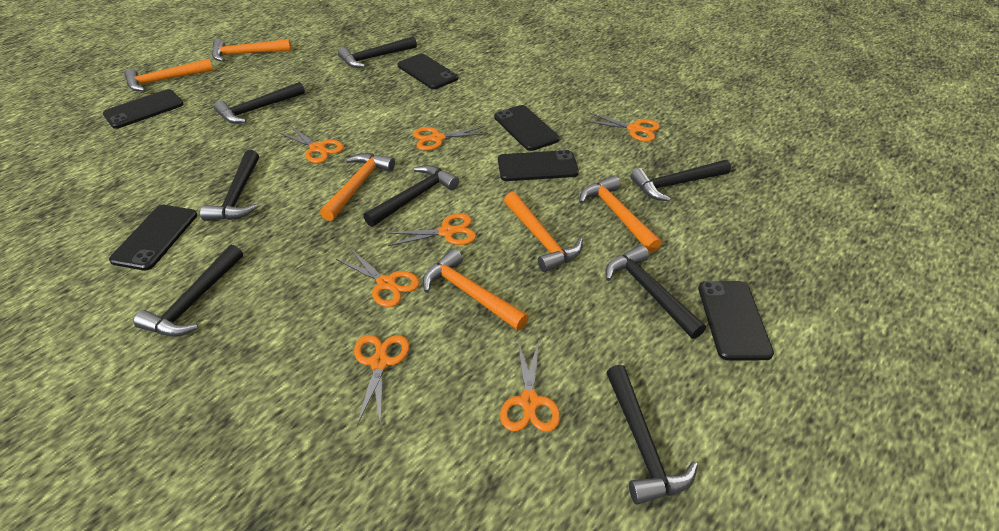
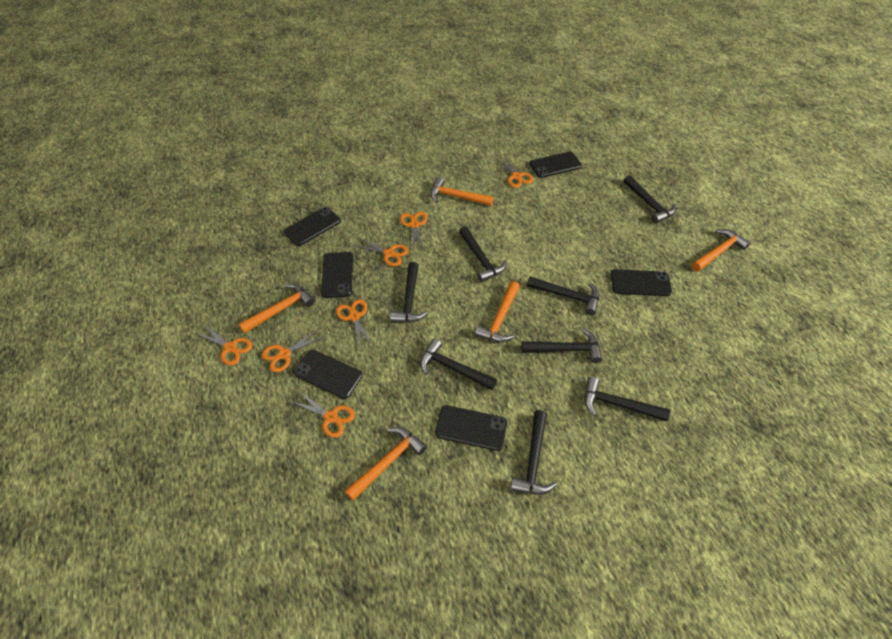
orange hammer: [124,59,213,91] [211,39,291,62] [320,153,395,221] [422,249,529,331] [504,192,583,272] [579,176,662,252] = 6 -> [239,284,315,333] [345,427,427,501] [431,177,493,206] [475,281,520,342] [691,229,751,272] = 5

